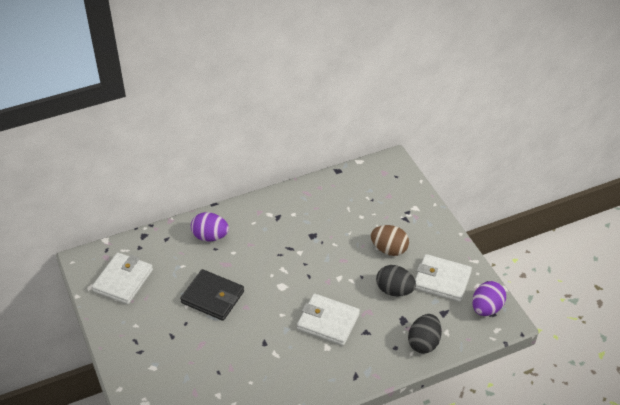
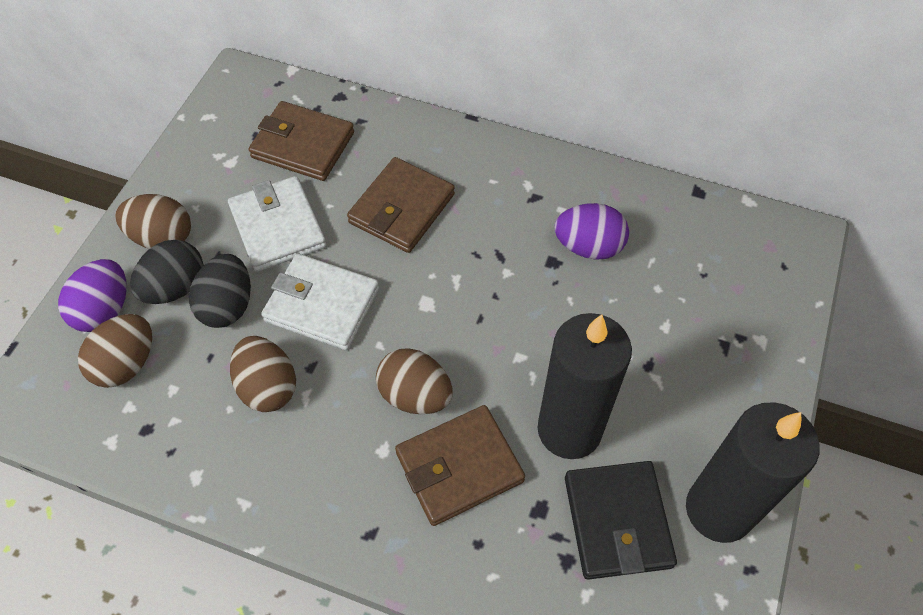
black candle: none = 0 -> [538,313,632,459] [686,402,819,543] = 2
brown egg: [371,225,409,256] = 1 -> [78,314,152,388] [115,194,191,249] [230,336,296,412] [376,348,453,414] = 4
brown wallet: none = 0 -> [249,101,354,181] [347,157,455,253] [395,405,525,526] = 3
white wallet: [92,252,153,304] [297,293,360,346] [415,254,472,302] = 3 -> [228,176,327,272] [261,253,379,350] = 2

